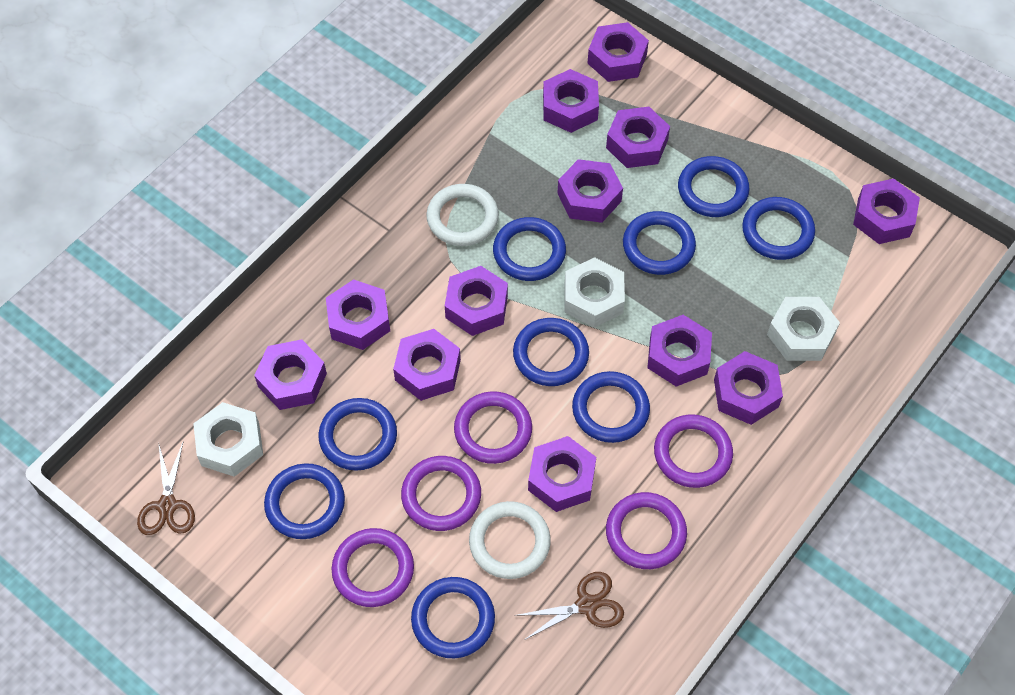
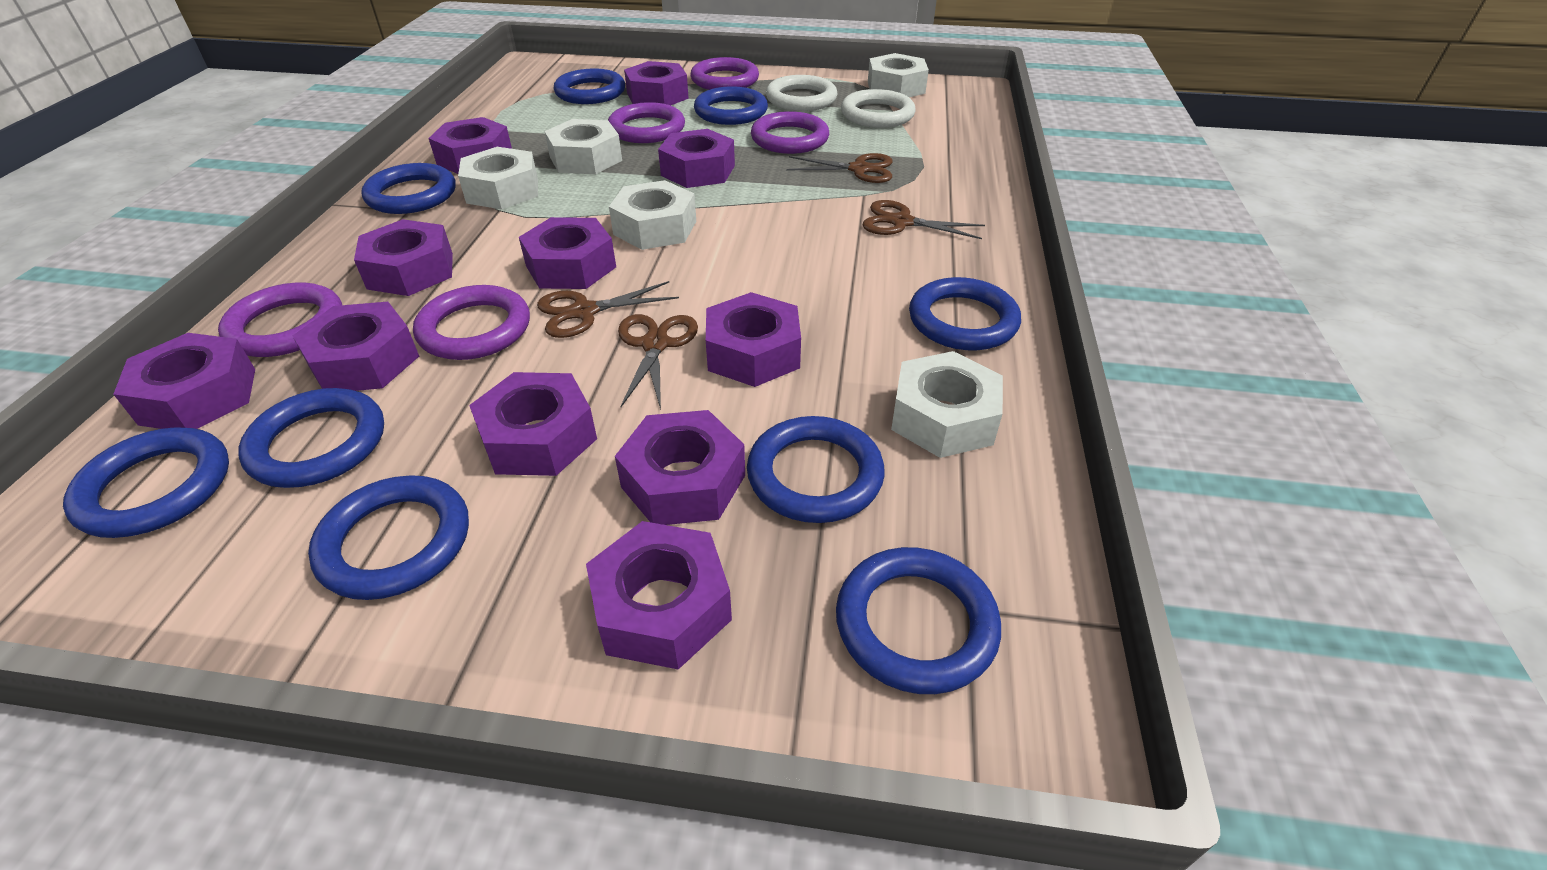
brown scissors: [137,441,195,535] [515,572,624,640] = 2 -> [537,281,679,338] [618,314,698,410] [786,153,893,183] [862,200,985,239] = 4
purple nut: [254,339,327,410] [326,279,390,350] [393,329,461,401] [445,266,508,336] [528,436,596,512] [543,69,599,133] [557,159,623,223] [587,22,649,82] [606,107,670,168] [647,315,712,387] [714,351,783,425] [853,179,920,244] = 12 -> [113,333,255,429] [293,302,419,391] [354,219,453,296] [428,117,512,174] [469,372,597,476] [519,217,616,289] [586,521,732,670] [615,410,745,525] [624,61,689,105] [658,129,735,188] [706,292,801,387] = 11
white nut: [193,402,263,477] [565,257,625,328] [767,297,840,361] = 3 -> [458,147,538,210] [545,119,622,174] [609,180,696,250] [868,53,929,97] [891,351,1003,458] = 5

